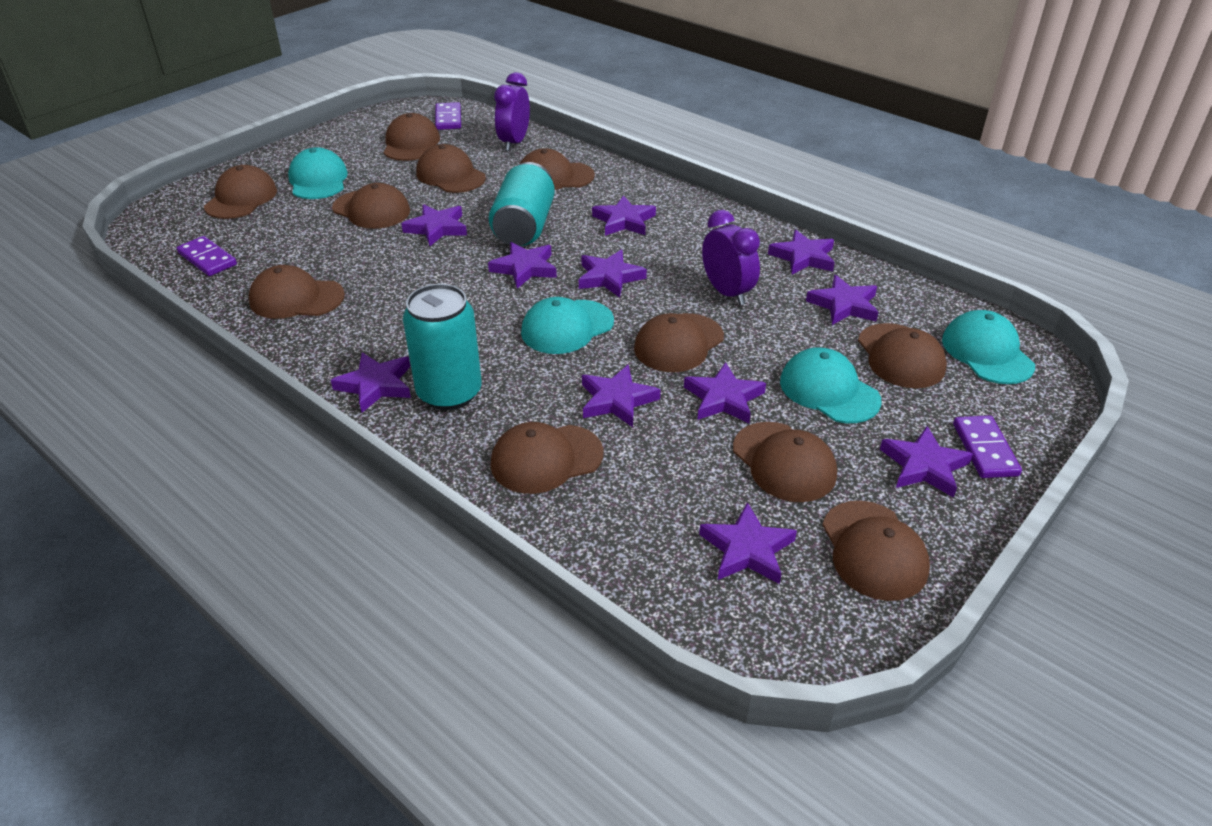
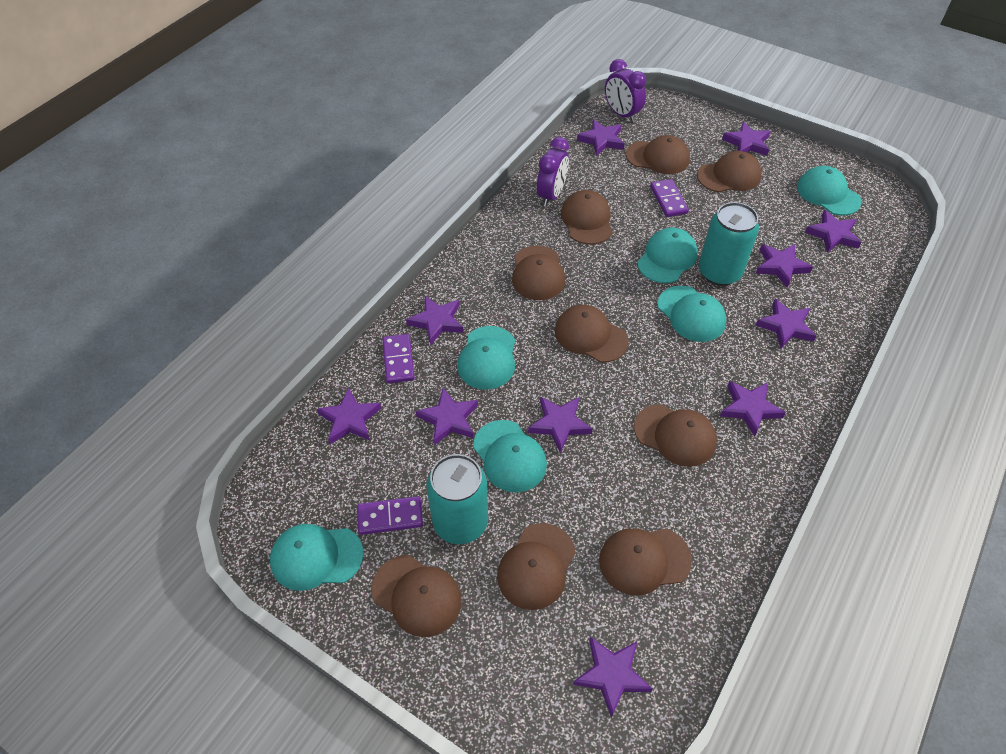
brown cap: [204,165,277,219] [249,265,345,319] [332,183,410,229] [383,113,440,161] [416,144,486,193] [490,422,603,494] [520,148,595,190] [634,313,724,372] [733,422,837,502] [822,501,930,601] [858,323,947,388] = 11 -> [371,555,462,637] [497,523,576,610] [512,245,565,300] [555,305,629,362] [561,190,613,245] [599,528,692,596] [626,135,690,174] [634,404,717,467] [697,151,762,192] = 9
turquoise cap: [288,147,348,199] [521,297,614,354] [780,347,882,423] [942,310,1035,384] = 4 -> [270,524,364,591] [457,326,515,390] [473,420,547,493] [637,227,698,283] [657,286,726,342] [797,166,862,216] = 6

